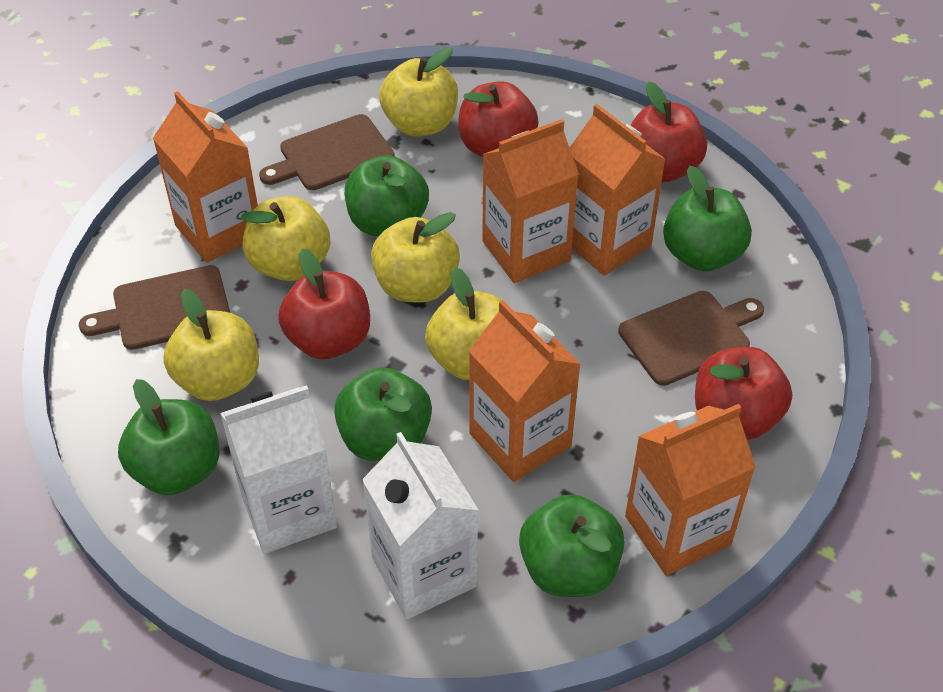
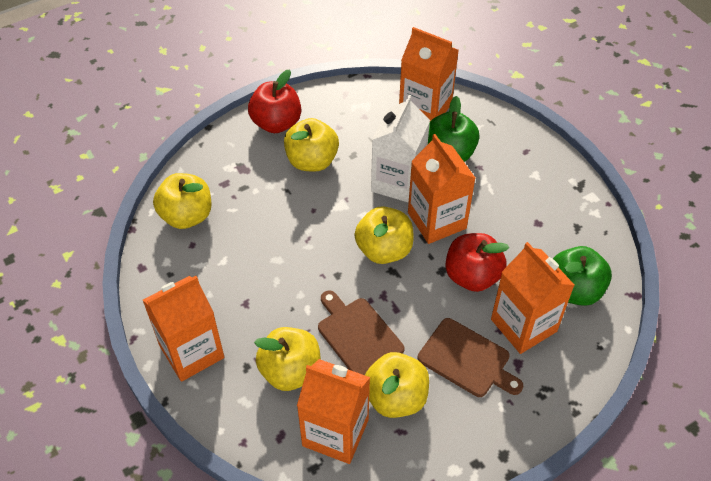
brown cutting board: [79,265,230,350] [259,114,395,190] [618,291,764,386] = 3 -> [318,290,405,375] [418,318,524,397] = 2
green apple: [118,379,220,495] [334,367,432,461] [345,155,429,237] [519,494,625,597] [663,166,752,271] = 5 -> [428,96,480,162] [553,246,612,306] = 2
red apple: [278,248,370,359] [458,81,539,157] [630,81,707,182] [695,347,792,440] = 4 -> [248,69,301,133] [445,233,509,292] = 2
white carton: [220,385,337,554] [362,432,479,619] = 2 -> [371,95,430,203] = 1

